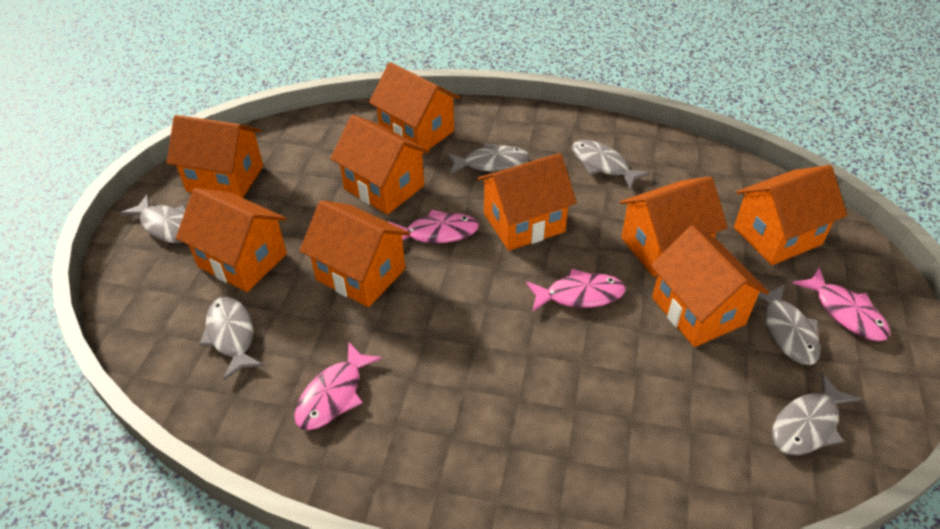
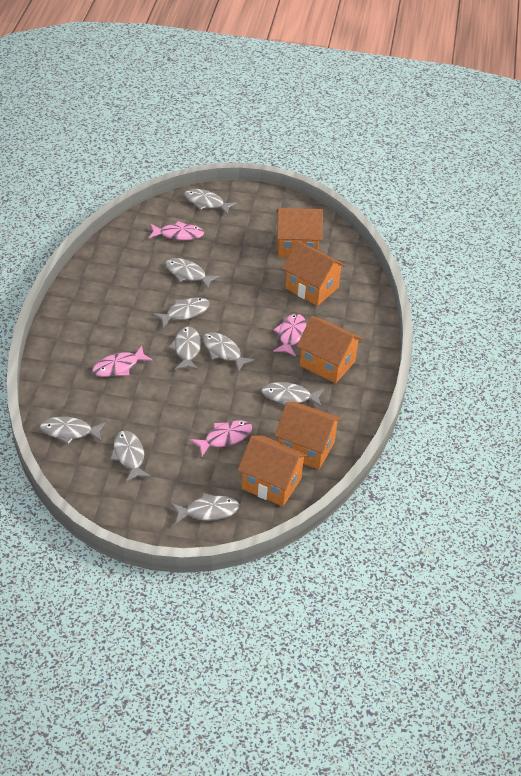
grey fish: [120,194,186,243] [199,297,264,380] [446,143,530,175] [572,140,650,189] [758,284,820,365] [772,373,861,455] = 6 -> [40,417,106,444] [110,431,151,482] [153,298,210,328] [165,258,220,289] [169,327,201,370] [171,493,240,524] [184,189,237,215] [203,332,255,372] [262,382,324,407] = 9
orange house: [167,115,263,198] [176,188,287,292] [300,200,410,307] [330,115,430,215] [369,62,460,154] [477,153,577,251] [620,176,728,277] [651,225,769,347] [734,165,847,265] = 9 -> [238,435,309,506] [275,402,342,470] [276,208,323,257] [282,241,346,306] [297,316,363,383] = 5

